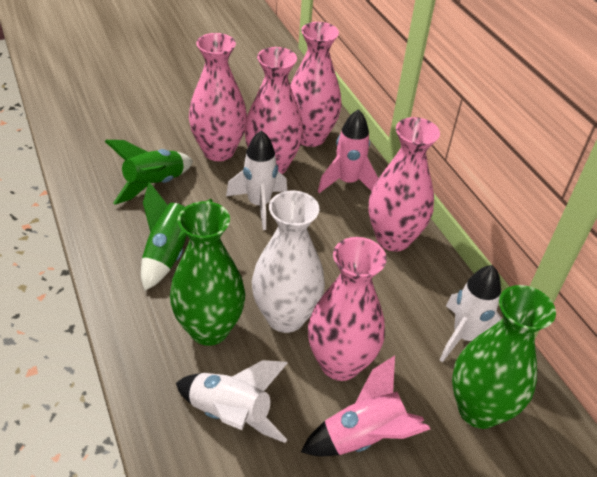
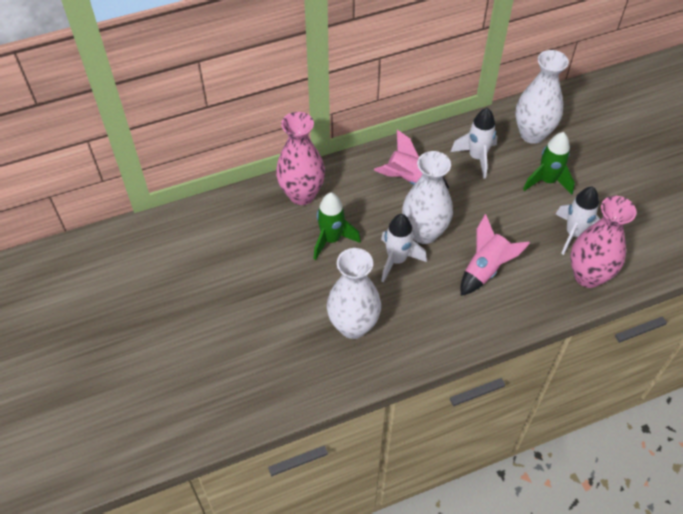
green vase: [170,201,245,346] [452,285,556,429] = 2 -> none = 0
pink vase: [189,33,247,161] [244,47,303,174] [290,22,342,147] [308,237,387,381] [369,117,440,251] = 5 -> [276,112,325,205] [570,196,636,288] = 2
white vase: [252,191,325,333] = 1 -> [327,248,381,339] [402,151,453,244] [515,50,569,144] = 3

